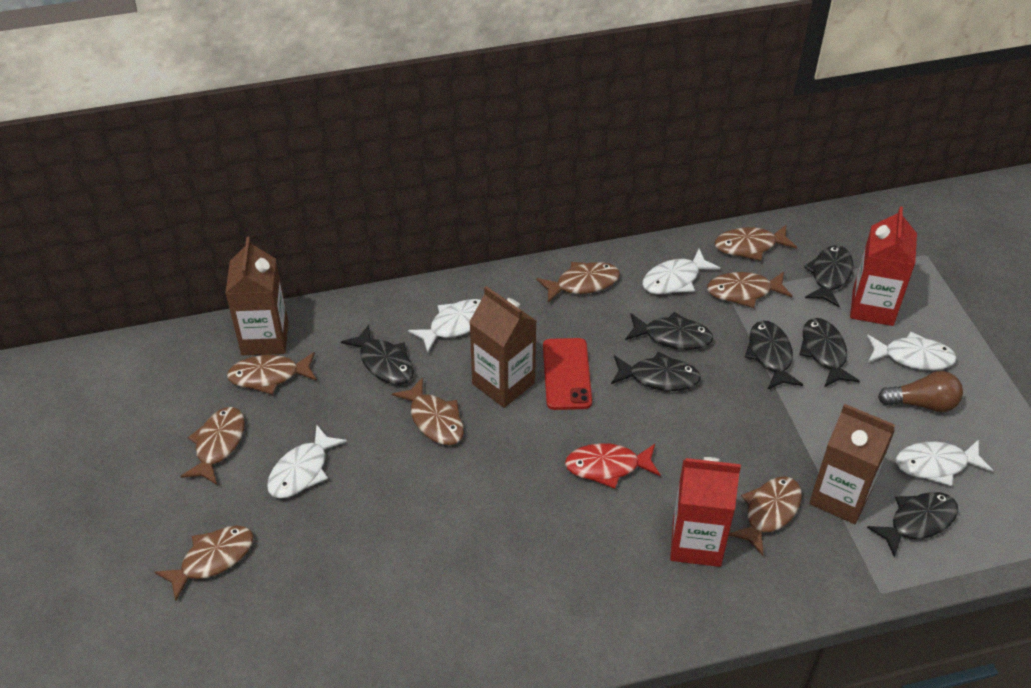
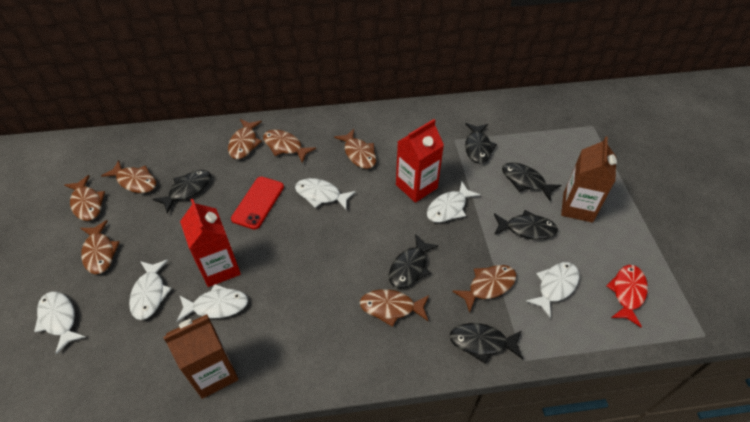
black fish: [341,324,414,385] [611,351,701,391] [625,312,713,350] [745,321,803,390] [799,318,860,387] [804,245,854,307] [867,492,958,558] = 7 -> [153,170,211,214] [389,234,439,288] [449,323,523,364] [465,123,497,164] [494,210,558,240] [502,162,561,201] = 6
brown carton: [225,237,288,355] [469,286,536,408] [809,404,895,524] = 3 -> [163,314,238,399] [561,136,617,223] = 2
brown light bulb: [878,371,963,412] = 1 -> none = 0
white fish: [267,424,347,498] [408,299,481,353] [642,249,720,294] [867,332,957,370] [896,439,993,486] = 5 -> [34,292,86,354] [129,260,172,320] [177,284,248,322] [295,178,356,211] [427,181,480,223] [526,262,579,319] = 6

